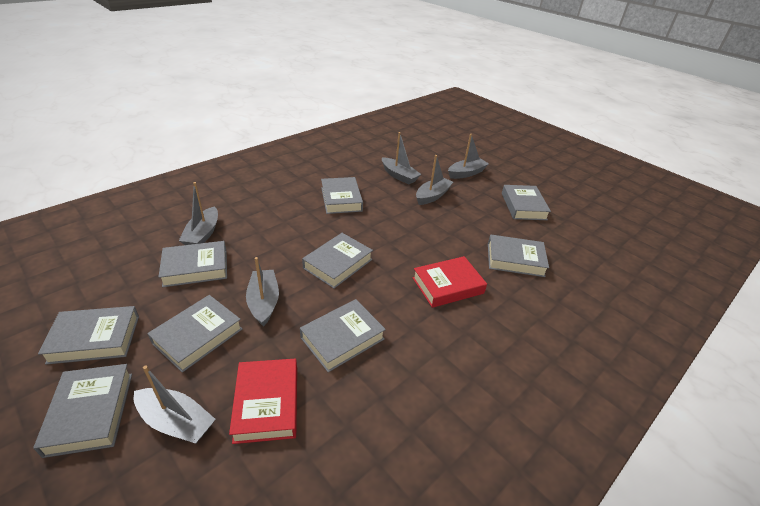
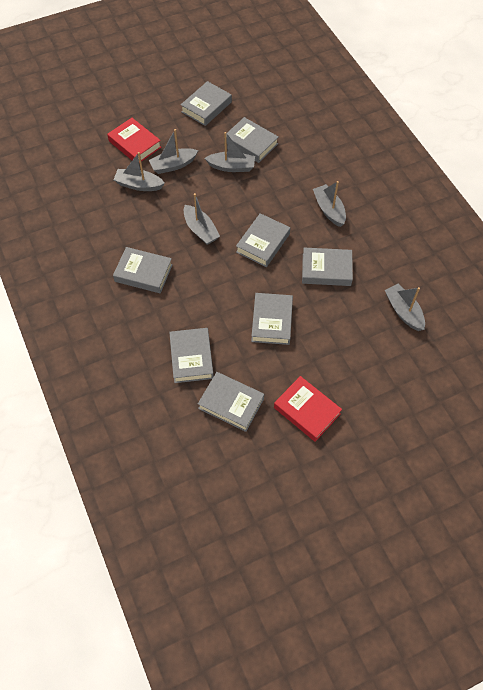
grey book: [33,364,132,458] [38,306,139,365] [147,295,243,373] [159,241,227,287] [300,299,386,372] [302,233,373,288] [321,177,363,214] [488,235,549,277] [502,185,551,220] = 9 -> [113,247,173,293] [169,328,214,383] [181,81,232,126] [198,372,264,432] [224,117,279,163] [236,213,290,267] [251,293,293,345] [302,248,353,286] = 8

